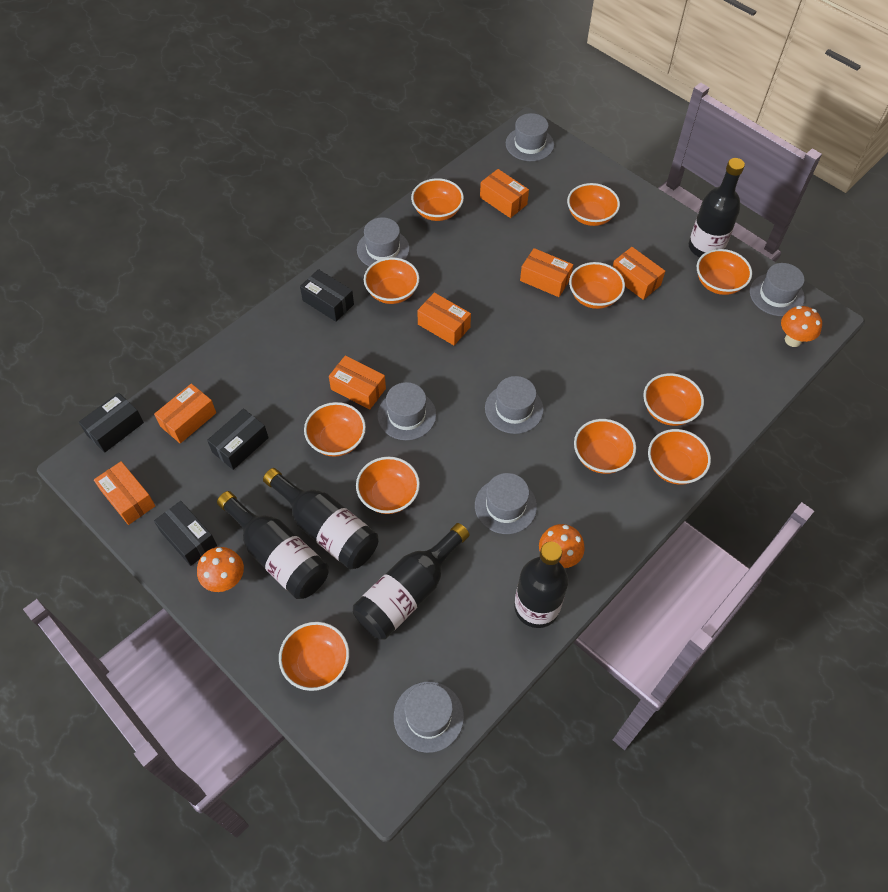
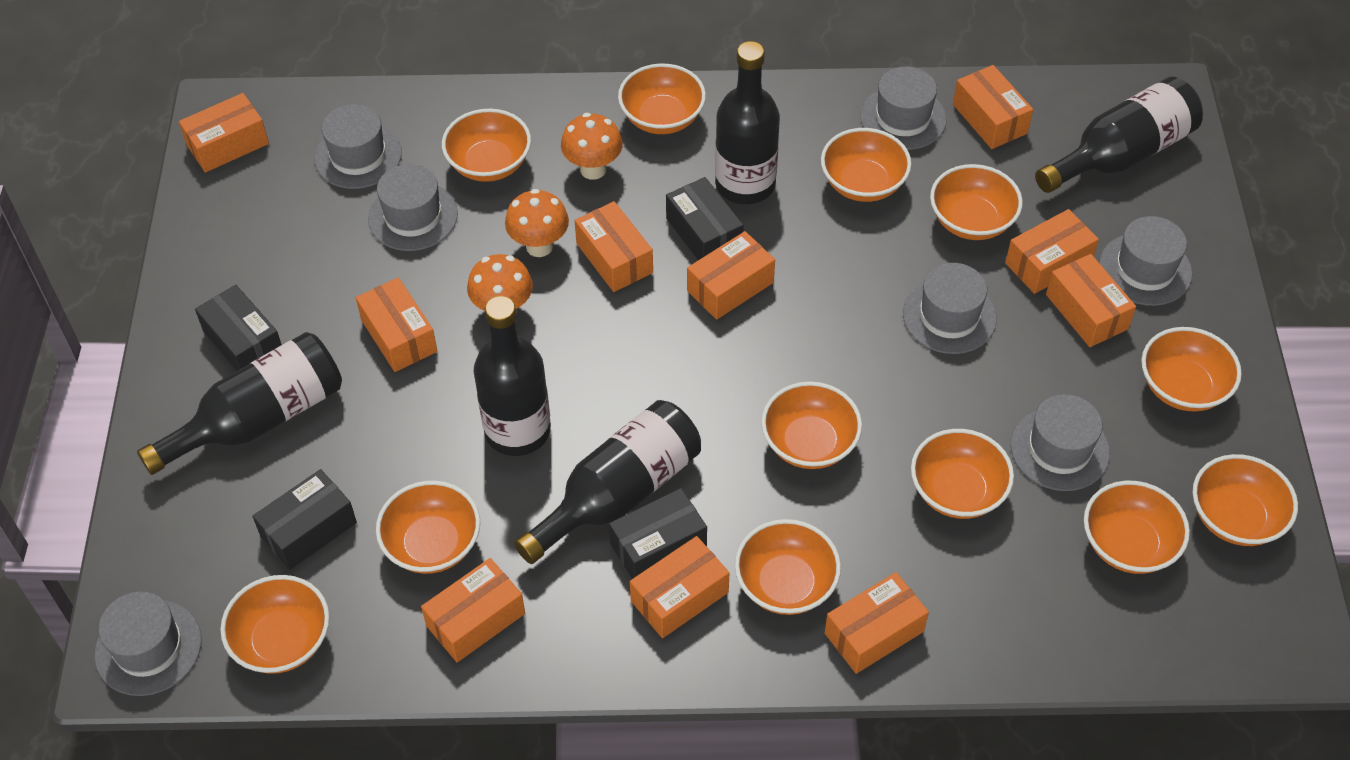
orange bowl: [279,622,349,691] [304,402,366,457] [356,457,420,514] [364,257,419,304] [411,178,464,221] [567,183,620,226] [569,262,625,309] [574,419,636,474] [643,373,704,426] [648,429,711,485] [697,249,752,295] = 11 -> [220,575,329,674] [376,481,480,574] [442,109,531,182] [618,64,706,134] [735,519,841,615] [761,382,862,469] [821,128,911,202] [911,429,1014,519] [930,164,1023,240] [1084,481,1190,574] [1141,327,1242,411] [1193,454,1298,546] = 12
orange box: [94,461,155,525] [154,384,216,444] [329,355,386,410] [417,293,471,345] [480,169,529,218] [520,248,573,297] [613,247,665,300] = 7 -> [179,93,269,173] [356,278,437,372] [421,558,525,662] [575,201,653,292] [630,536,729,638] [687,231,775,320] [825,572,929,674] [953,65,1033,149] [1005,209,1099,294] [1046,254,1136,347] = 10

